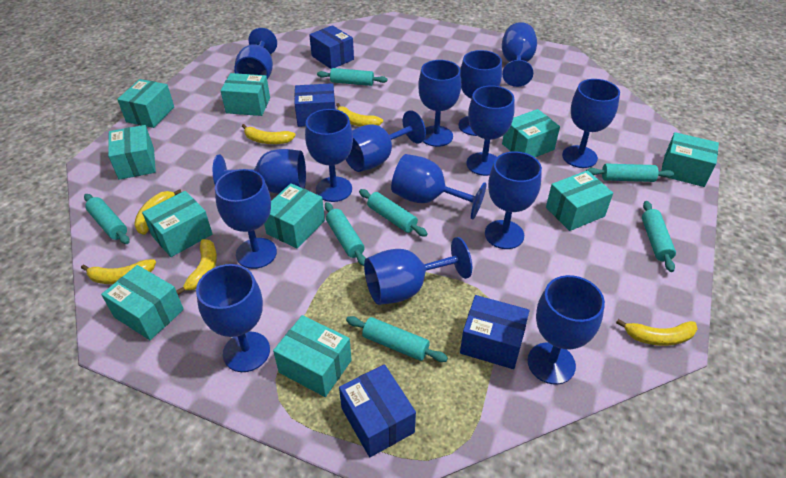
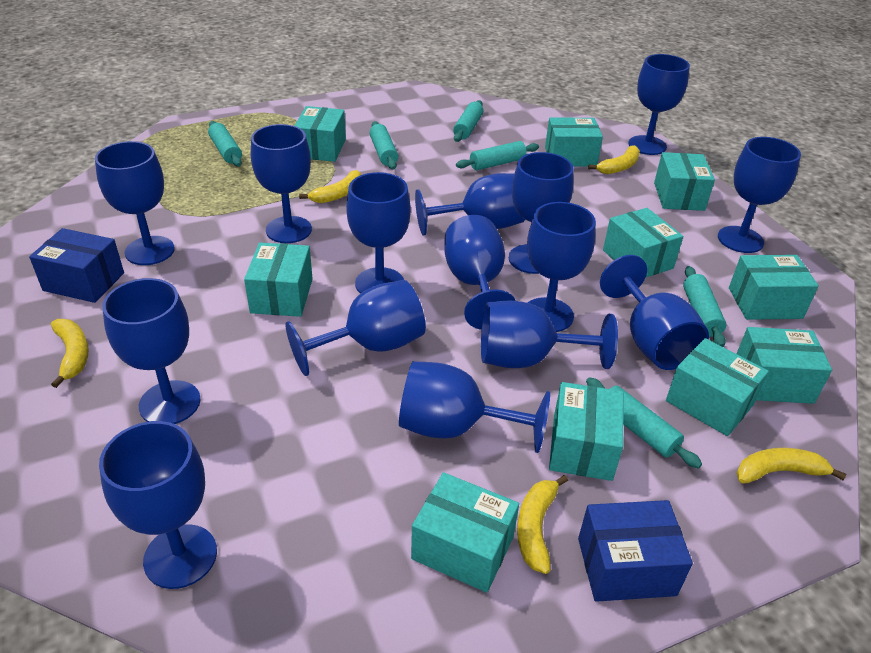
blue box: [294,83,335,127] [309,25,354,69] [339,364,416,457] [460,295,529,369] = 4 -> [29,228,124,303] [578,500,693,602] = 2
turquoise rolling pin: [84,194,129,244] [317,68,387,86] [325,202,366,266] [346,316,448,362] [359,189,428,237] [586,164,674,182] [642,201,676,272] = 7 -> [208,121,242,167] [369,121,398,170] [453,100,483,142] [456,141,539,170] [586,377,702,469] [683,266,726,347] = 6
yellow banana: [81,259,156,284] [134,189,181,235] [176,239,217,295] [242,124,296,144] [336,103,383,127] [616,319,698,346] = 6 -> [51,319,89,388] [299,170,361,203] [517,475,568,574] [588,145,640,174] [736,448,846,484] = 5

